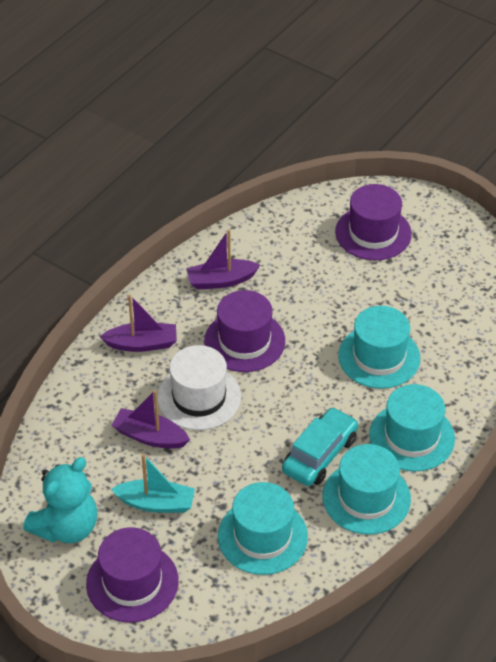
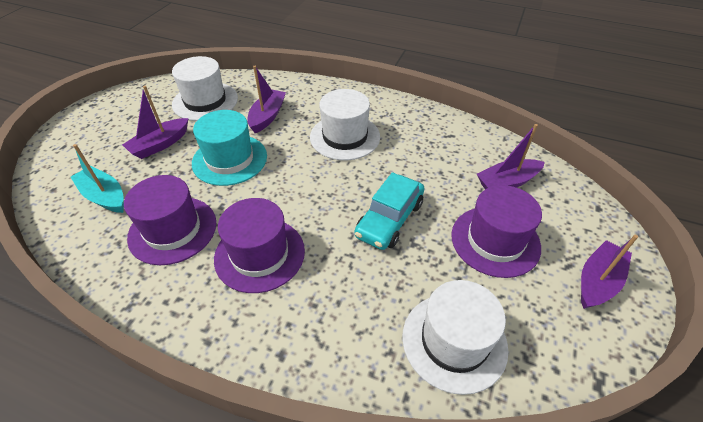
purple boat: [100,295,177,352] [111,390,190,449] [187,229,260,290] = 3 -> [122,86,189,159] [247,66,286,133] [477,124,545,189] [581,235,638,309] = 4
turquoise hat: [218,482,308,575] [323,444,411,535] [338,306,420,389] [369,384,455,471] = 4 -> [192,110,267,186] = 1
turquoise teddy bear: [23,457,97,543] = 1 -> none = 0
white hat: [157,345,241,430] = 1 -> [172,56,238,121] [310,89,380,160] [402,280,508,395] = 3

